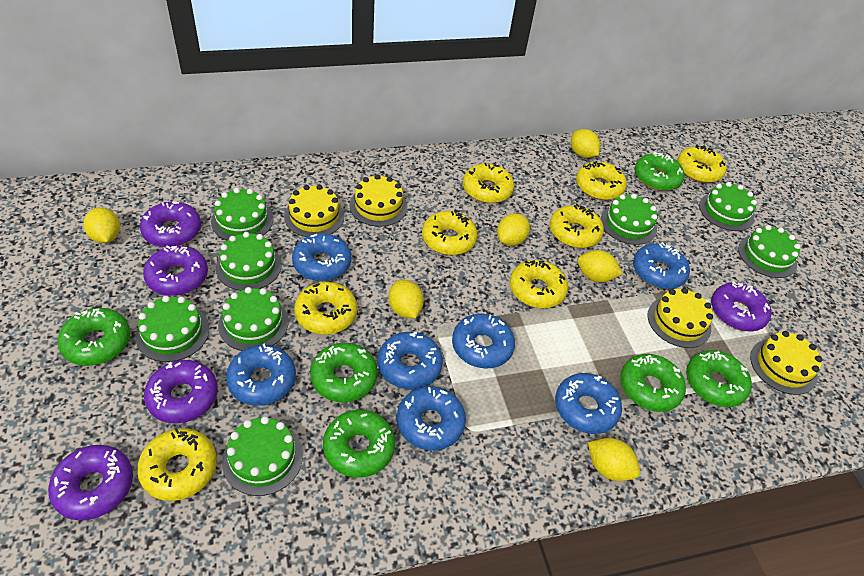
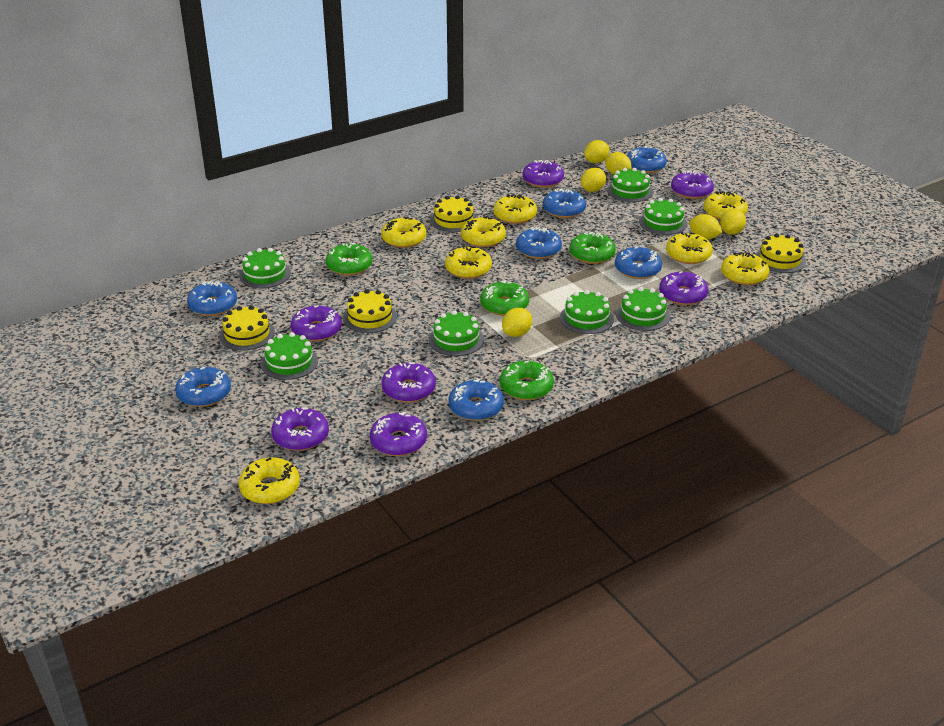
green cake: [136,296,209,362] [211,188,273,240] [216,232,282,291] [218,287,289,351] [222,416,303,496] [601,194,657,245] [699,182,757,231] [738,225,801,278] = 8 -> [239,248,291,288] [261,332,318,380] [429,310,484,356] [560,290,614,334] [607,168,653,202] [616,287,670,331] [639,198,687,235] = 7
green donut: [57,308,131,366] [310,343,378,402] [323,410,395,478] [620,354,686,412] [635,152,684,191] [686,350,752,407] = 6 -> [326,243,372,275] [480,280,529,316] [500,361,554,400] [569,232,616,264] = 4
purple donut: [48,445,133,520] [140,202,201,247] [143,245,208,296] [144,360,218,423] [711,281,771,331] = 5 -> [271,408,329,451] [291,305,342,341] [370,412,427,456] [381,362,436,402] [523,160,564,188] [659,271,708,305] [671,171,714,199] = 7

